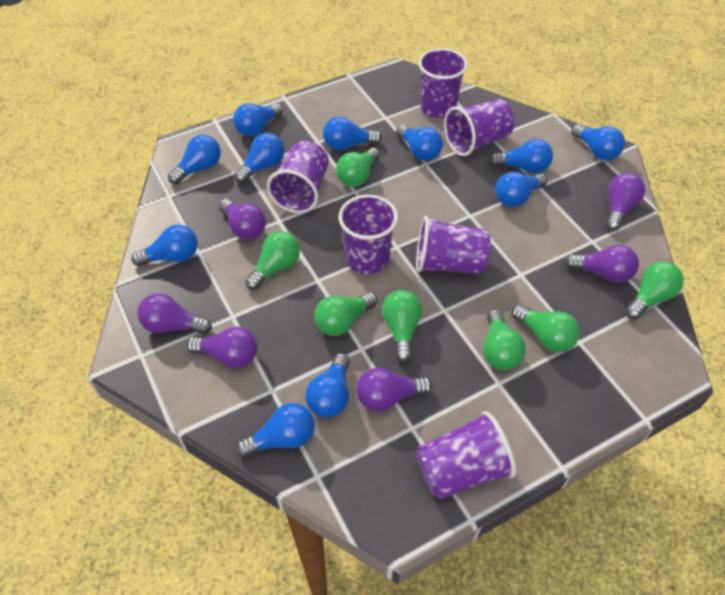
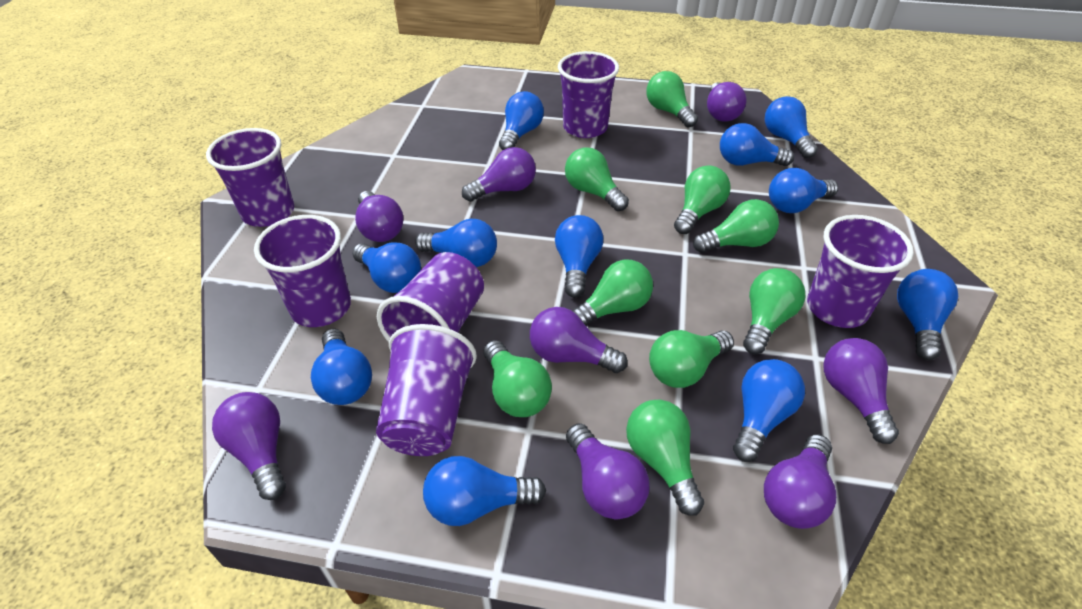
green light bulb: [245,231,300,290] [314,292,378,336] [336,148,380,187] [382,290,422,362] [483,309,526,370] [511,304,580,352] [625,262,684,319] = 7 -> [483,340,552,417] [565,147,629,211] [573,260,653,326] [626,399,704,516] [646,71,698,127] [649,330,734,388] [674,165,731,234] [693,199,779,253] [743,268,805,354] = 9
purple light bulb: [137,293,212,334] [187,327,258,368] [219,199,266,240] [356,368,432,411] [565,245,639,283] [606,173,646,231] = 6 -> [212,392,286,500] [355,191,404,242] [462,147,536,202] [530,307,628,373] [566,423,650,519] [707,82,747,122] [764,434,836,529] [823,338,899,444] = 8

